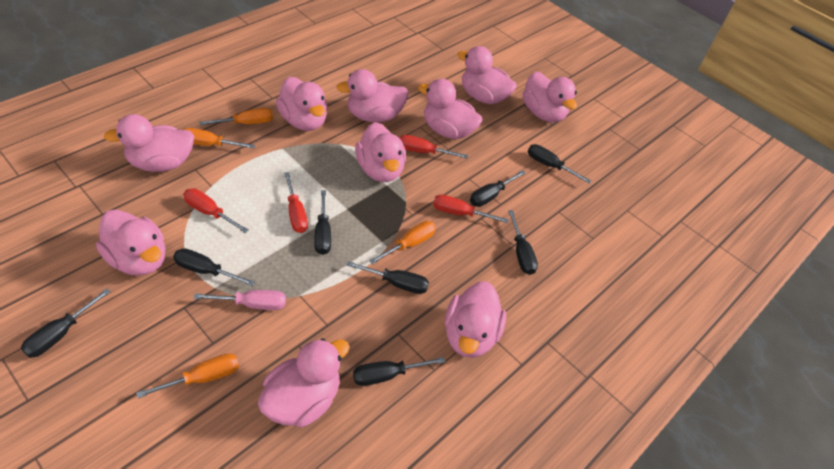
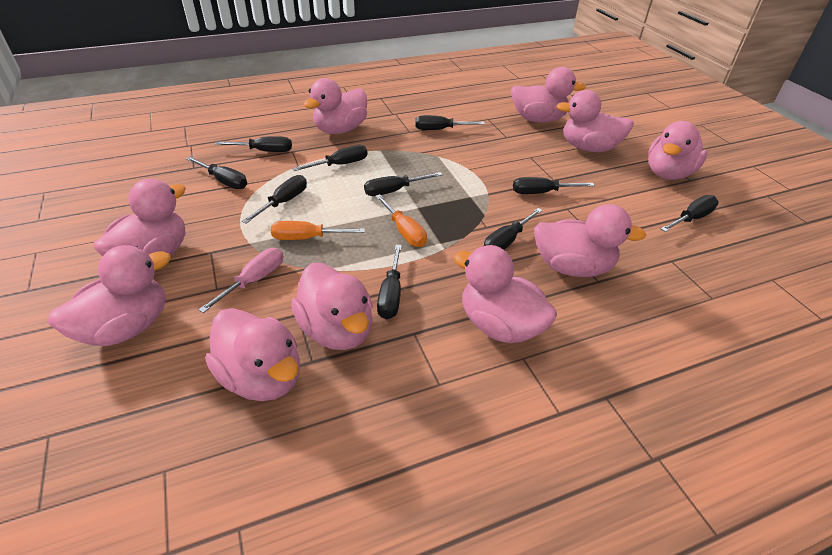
black screwdriver: [21,288,111,358] [173,248,255,286] [314,190,331,255] [346,261,429,294] [353,357,445,386] [470,170,526,207] [508,210,538,275] [528,144,591,184] = 8 -> [186,157,247,189] [215,136,292,152] [242,175,307,224] [292,145,367,171] [364,172,442,196] [377,245,402,319] [415,115,485,130] [484,208,543,250] [513,177,595,194] [661,195,719,232] = 10
orange screwdriver: [136,353,239,398] [183,128,255,148] [199,108,273,125] [369,221,436,265] = 4 -> [271,221,365,240] [375,194,427,247] = 2
red screwdriver: [183,188,249,233] [284,172,308,233] [399,135,468,159] [433,195,509,223] = 4 -> none = 0

